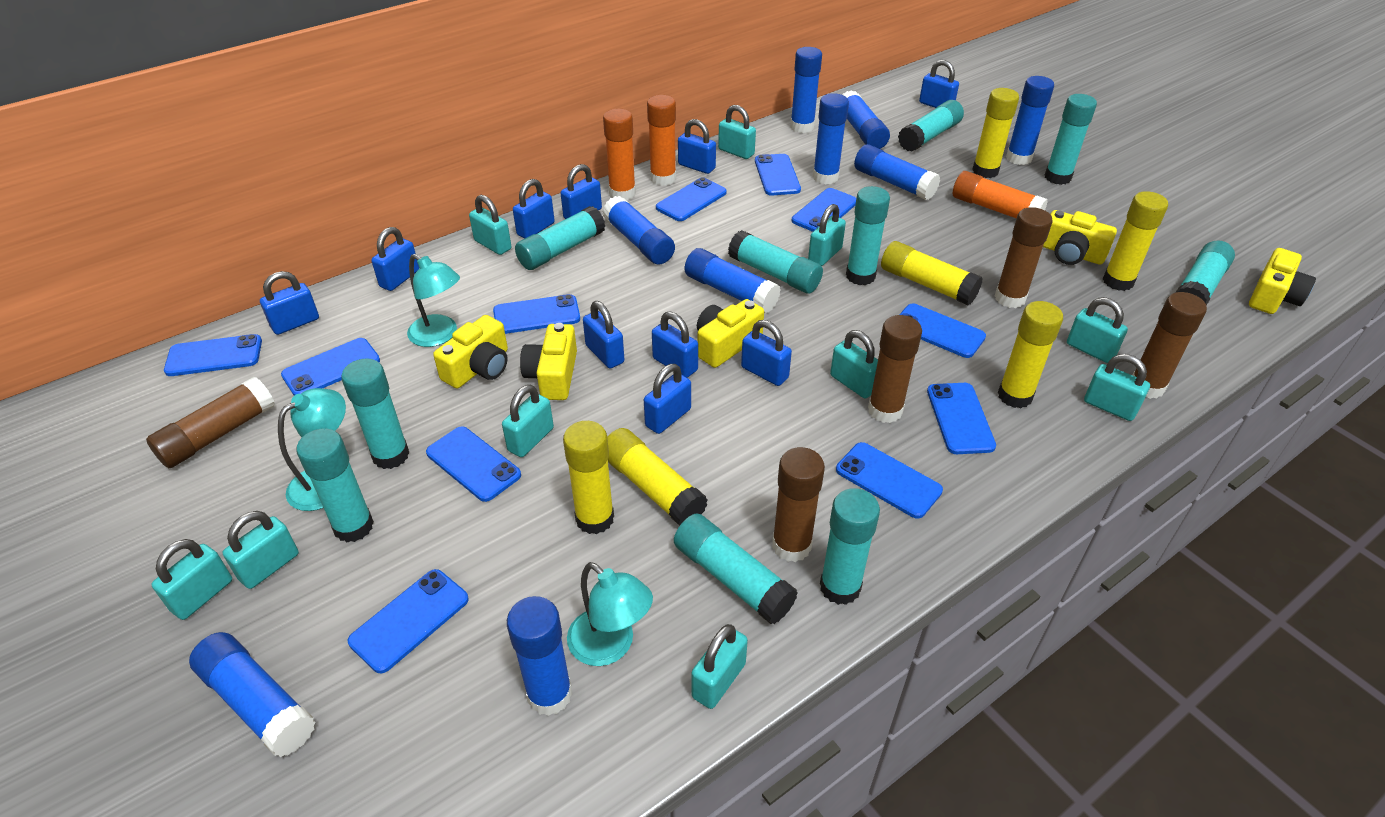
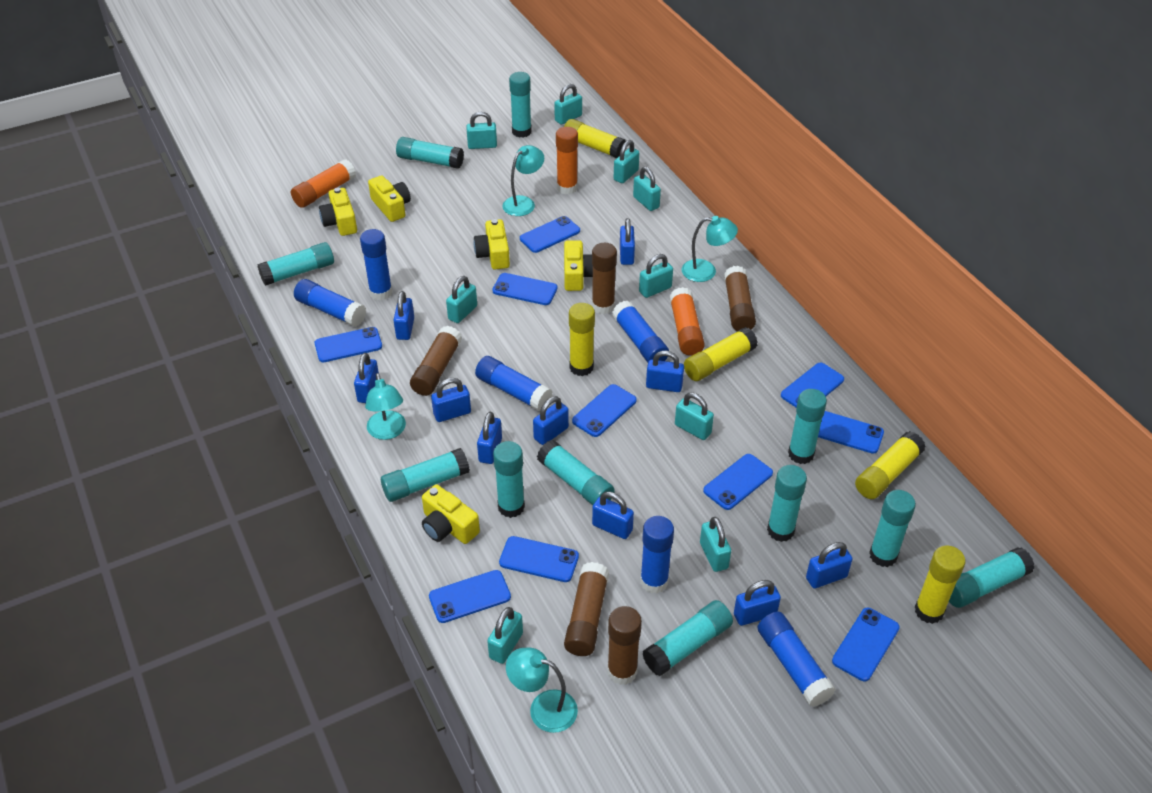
blue glue stick: [189,632,316,757] [507,596,572,716] [602,196,675,264] [685,248,780,314] [790,47,822,133] [813,93,849,185] [842,90,890,149] [854,144,940,200] [1006,76,1054,165] = 9 -> [294,279,366,327] [360,229,392,300] [475,356,552,411] [612,301,669,362] [640,516,674,593] [757,612,835,707] = 6
blue phone: [164,334,262,376] [281,338,380,396] [348,569,469,673] [426,426,521,502] [493,294,580,334] [656,177,727,221] [755,154,801,195] [792,188,856,232] [836,442,943,519] [899,303,986,358] [927,383,996,454] = 11 -> [315,327,382,362] [429,570,511,623] [492,273,558,305] [499,536,579,582] [520,216,580,253] [572,384,637,437] [703,454,773,510] [781,363,844,407] [818,411,884,454] [832,608,900,681] = 10
turquoise glue stick: [297,428,374,542] [341,358,409,469] [515,206,605,270] [674,514,798,624] [728,230,823,293] [820,488,880,605] [846,186,890,285] [898,100,964,151] [1045,94,1097,185] [1176,241,1235,305] = 10 -> [257,242,334,286] [381,448,470,502] [396,137,464,169] [493,441,525,518] [509,72,532,138] [537,440,615,505] [643,600,733,676] [767,465,807,542] [788,389,827,464] [869,490,916,567] [949,547,1034,608] = 11
turquoise lamp: [278,388,346,511] [407,254,460,347] [567,562,653,666] = 3 -> [365,373,406,440] [502,145,544,216] [506,648,578,733] [682,216,738,282] = 4
turquoise padlock: [151,539,232,620] [222,511,299,589] [469,195,511,255] [502,384,554,457] [691,624,748,709] [718,105,756,159] [808,204,846,266] [830,330,878,398] [1067,297,1128,363] [1084,354,1150,421] = 10 -> [446,276,477,323] [466,112,497,149] [487,607,523,664] [554,84,582,125] [614,140,639,183] [633,167,661,211] [639,254,673,298] [675,393,714,440] [700,517,731,572] = 9
yellow glue stick: [563,421,614,534] [607,428,708,526] [881,241,983,305] [972,88,1019,178] [998,301,1063,408] [1103,191,1168,291] = 6 -> [564,119,626,158] [569,303,595,376] [684,327,758,381] [855,431,926,499] [915,546,965,624] = 5

